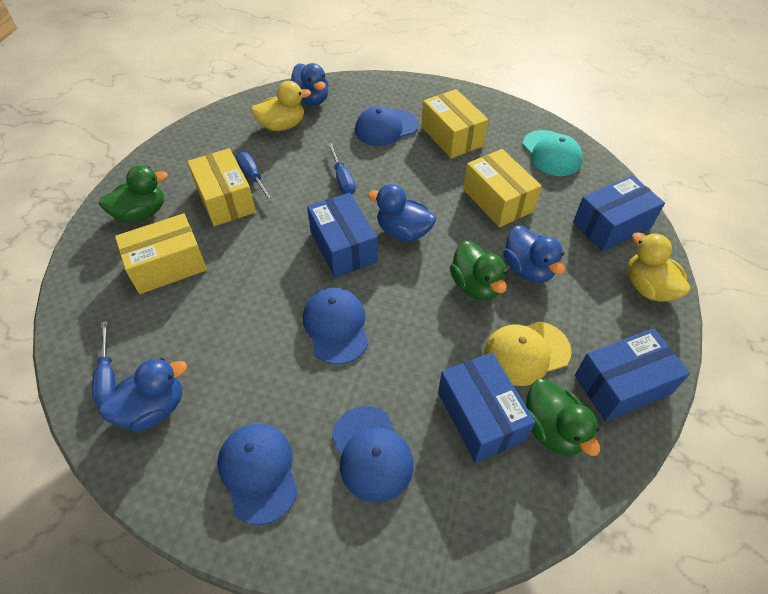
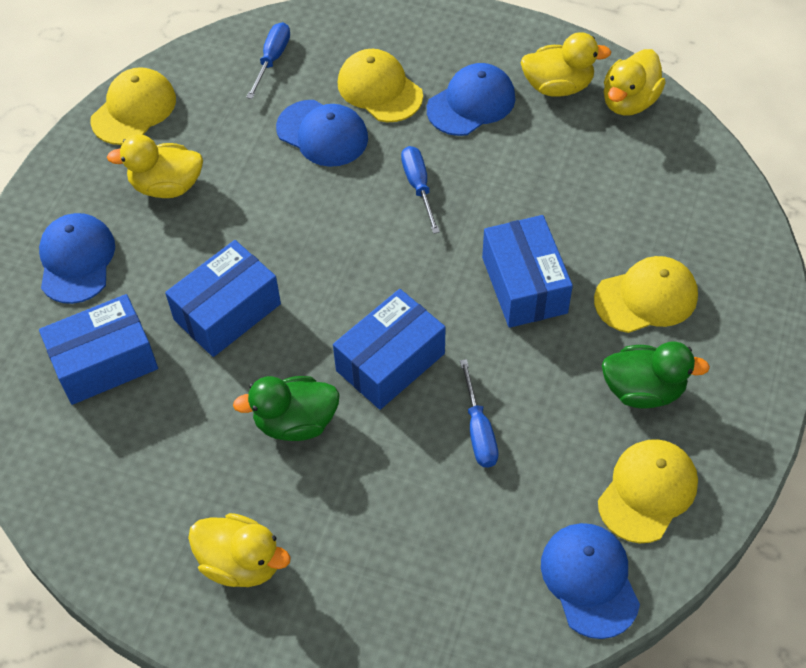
blue duck: [99,358,187,432] [289,63,329,105] [368,184,436,241] [503,225,565,283] = 4 -> none = 0
green duck: [99,165,168,222] [450,240,507,301] [526,379,600,456] = 3 -> [233,376,340,441] [602,341,710,408] = 2
turquoise cap: [522,130,583,176] = 1 -> none = 0
yellow box: [115,213,207,294] [187,148,256,226] [421,89,489,159] [463,149,542,227] = 4 -> none = 0
yellow cap: [484,321,572,386] = 1 -> [90,67,176,145] [338,49,423,122] [594,256,698,333] [598,439,698,543] = 4
yellow duck: [251,81,311,131] [628,232,690,302] = 2 -> [107,134,203,198] [188,513,291,587] [521,32,611,97] [604,49,666,116] = 4

